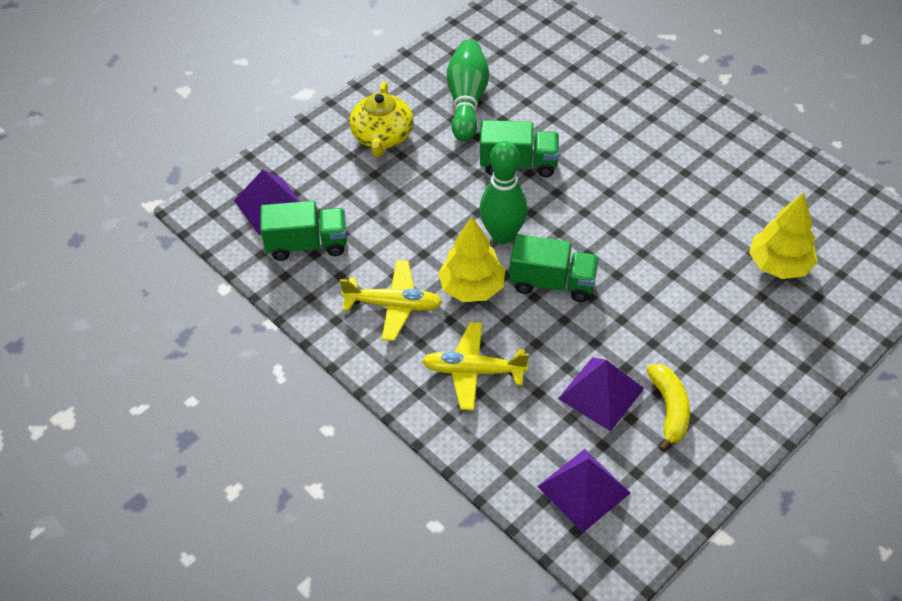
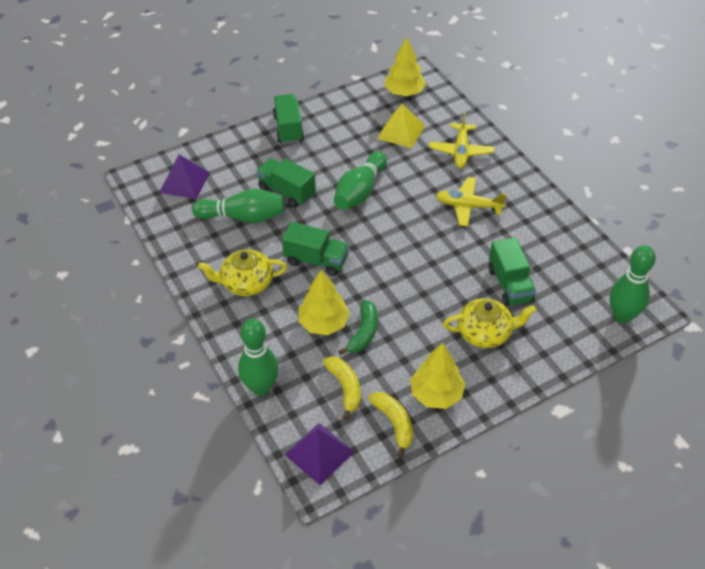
green banana: none = 0 -> [338,300,378,355] = 1
green bowling pin: [447,40,489,141] [479,141,528,244] = 2 -> [192,189,285,223] [238,319,279,396] [334,152,387,210] [609,245,656,323] = 4
green truck: [260,201,347,261] [480,120,559,177] [509,234,599,302] = 3 -> [256,158,316,208] [273,94,304,144] [282,222,349,276] [488,237,536,307] = 4
purple pyramid: [234,170,300,235] [537,449,630,532] [558,357,645,431] = 3 -> [159,155,210,199] [284,423,354,485] = 2
yellow banana: [647,364,690,452] = 1 -> [323,356,361,420] [368,392,413,457] = 2
yellow pyramid: none = 0 -> [377,104,425,149] = 1
yellow teapot: [350,81,413,157] = 1 -> [198,249,287,296] [443,298,536,348] = 2
yellow tree: [438,217,505,302] [749,193,818,279] = 2 -> [298,270,350,335] [384,37,426,96] [410,343,465,409] = 3

